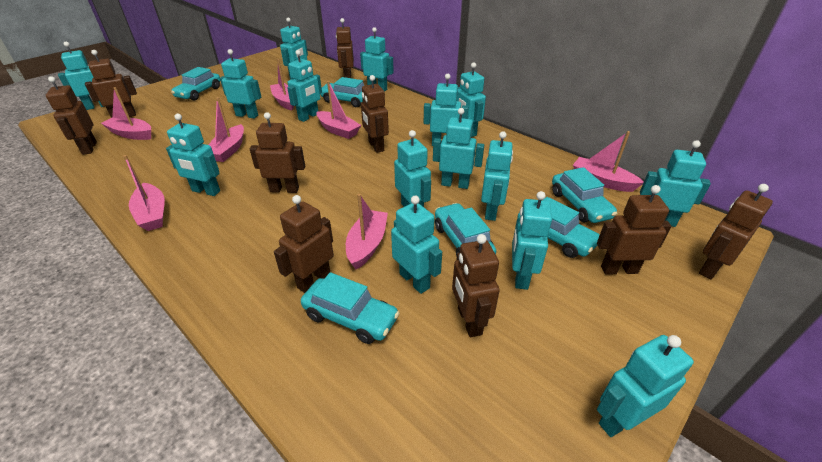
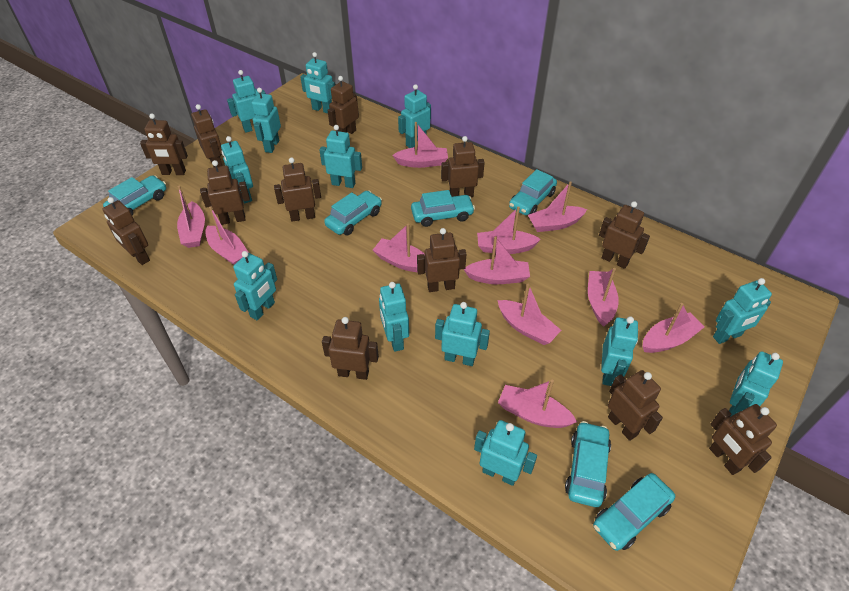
brown robot: [46,76,97,155] [85,50,137,118] [250,112,305,193] [274,195,334,293] [336,18,354,78] [361,75,389,153] [452,234,500,337] [597,185,671,275] [699,184,773,280] = 9 -> [102,197,150,265] [140,114,188,175] [191,104,222,167] [200,160,250,225] [274,157,321,222] [322,317,379,380] [327,76,359,134] [417,228,466,292] [441,136,485,197] [599,201,650,269] [608,370,663,441] [709,404,777,475] = 12
pink boat: [101,87,151,140] [123,155,165,231] [209,97,244,162] [270,59,294,111] [316,81,361,139] [346,194,388,269] [573,131,644,192] = 7 -> [177,186,205,248] [205,206,249,265] [373,223,425,272] [392,122,448,168] [464,236,530,284] [477,206,541,254] [497,284,561,345] [498,379,577,428] [528,181,587,232] [588,268,619,327] [642,303,705,353] = 11
turquoise robot: [58,42,106,110] [166,114,220,196] [220,49,261,119] [280,17,308,80] [287,50,322,122] [360,27,394,92] [391,195,442,294] [394,130,431,207] [424,74,468,146] [433,108,484,189] [457,62,486,137] [481,131,513,221] [512,191,552,290] [597,335,694,437] [640,140,711,227] = 15 -> [221,136,253,204] [227,70,266,133] [233,251,277,320] [252,88,281,153] [300,52,335,113] [319,125,362,188] [379,282,409,352] [398,84,431,148] [435,302,490,366] [474,420,537,486] [601,316,638,386] [713,278,772,344] [729,351,783,417] = 13

